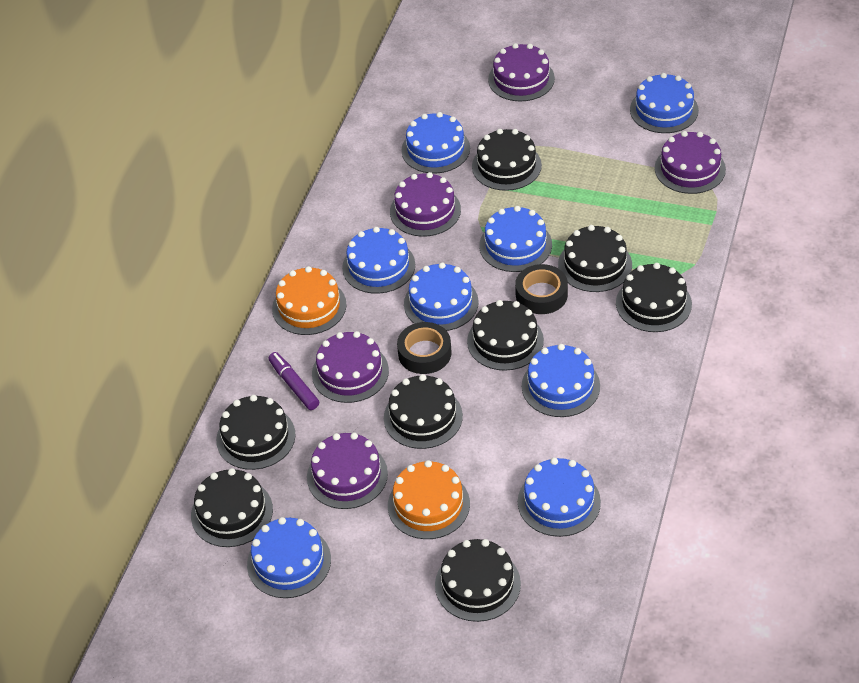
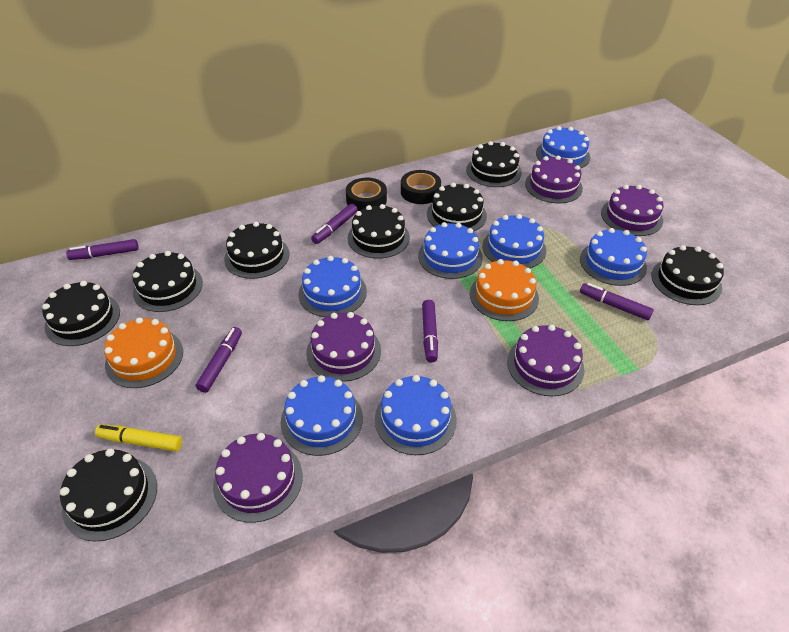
blue cake: [247,517,331,598] [342,227,415,294] [401,112,470,173] [404,263,479,331] [479,206,552,272] [518,458,601,537] [522,344,600,417] [630,73,699,133] = 8 -> [280,375,363,456] [298,256,367,317] [375,375,457,455] [418,222,483,279] [482,214,546,268] [536,126,590,168] [580,228,647,286] = 7
purple marker: [268,352,319,410] = 1 -> [66,239,139,260] [196,327,242,393] [311,204,358,244] [422,300,438,363] [580,283,654,320] = 5
yellow marker: none = 0 -> [95,424,182,451] = 1

